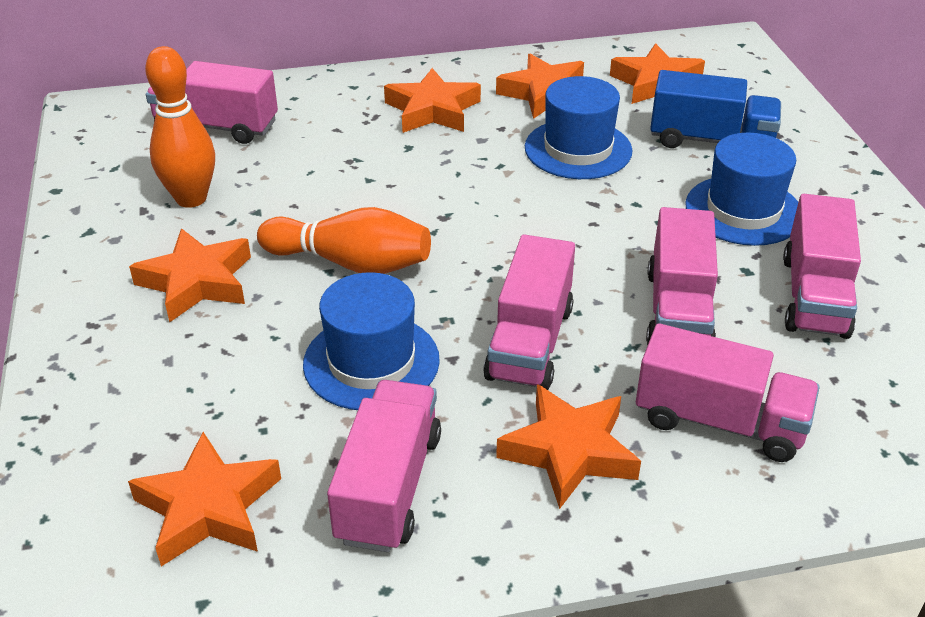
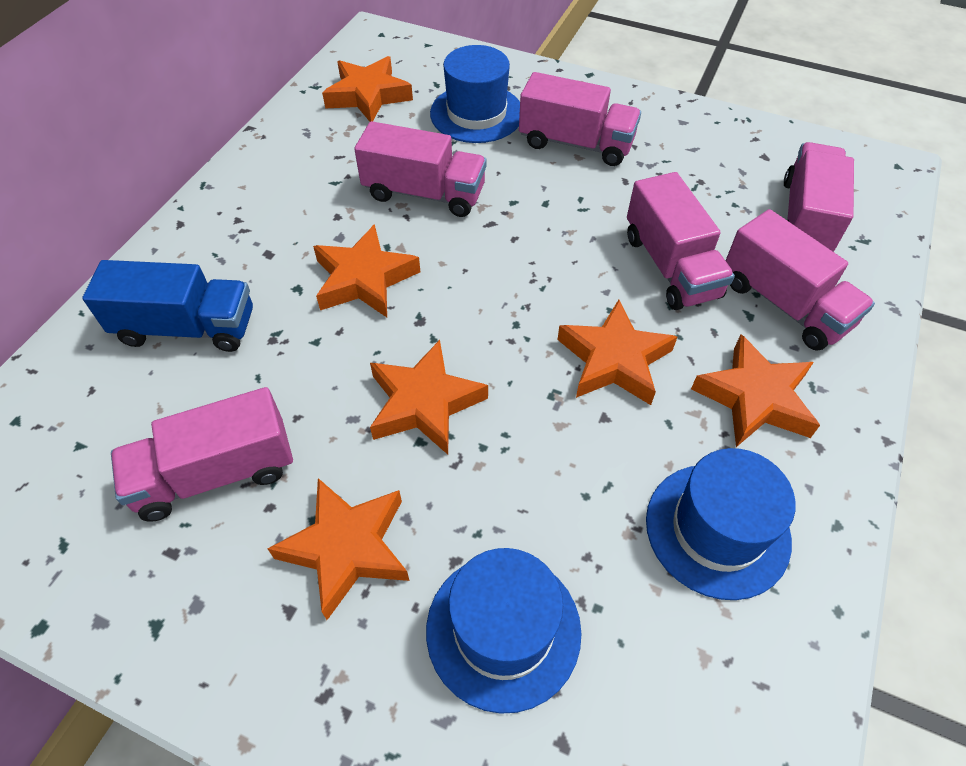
orange bowling pin: [145,46,215,208] [257,207,431,274] = 2 -> none = 0

